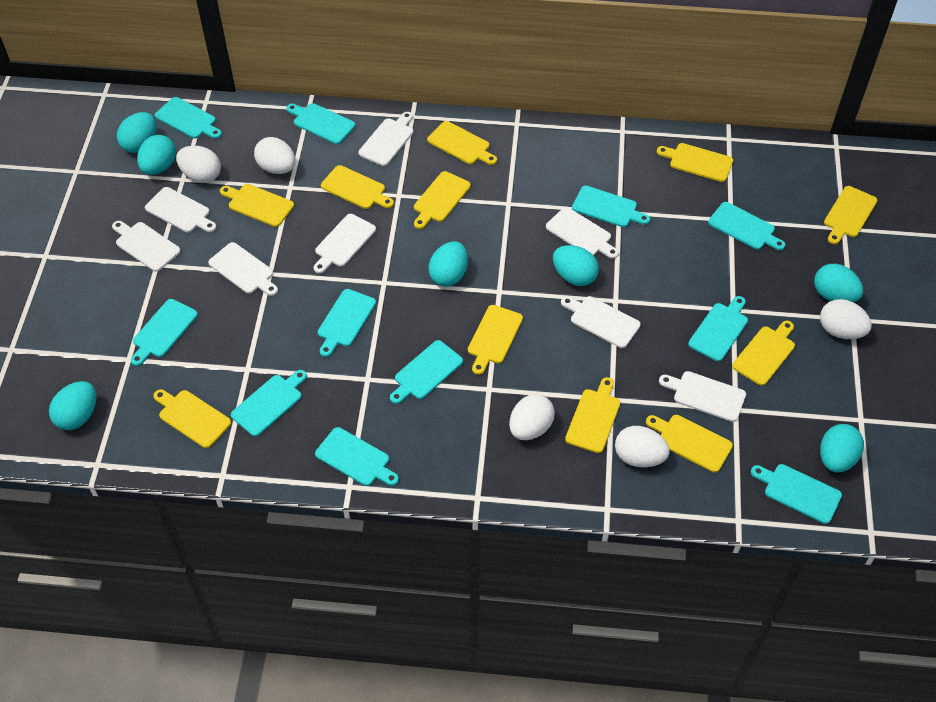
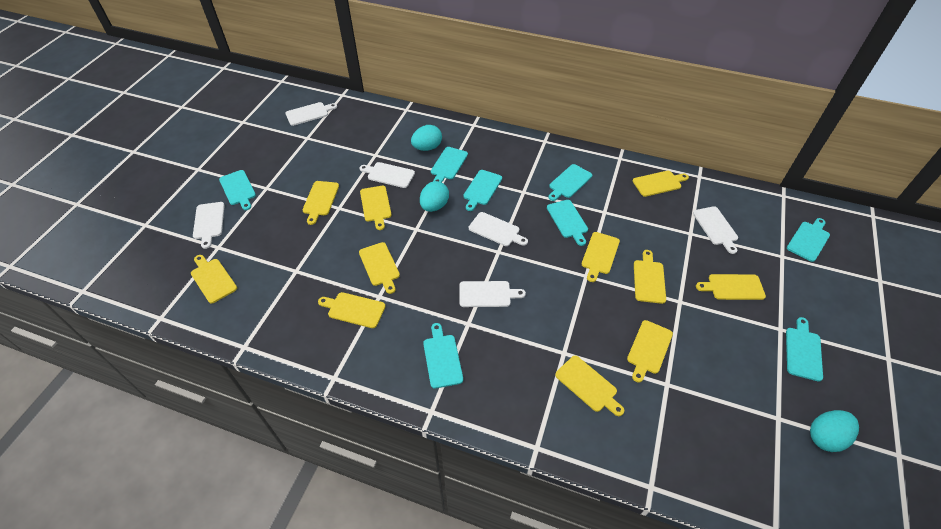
turquoise cutting board: [131,299,198,366] [155,97,222,139] [231,370,307,437] [286,103,355,144] [315,427,399,486] [318,289,376,357] [390,340,463,404] [572,186,650,227] [688,296,748,361] [708,202,786,250] [751,464,842,524] = 11 -> [219,170,256,210] [423,323,463,389] [431,147,468,182] [463,170,502,211] [547,200,588,246] [549,164,592,201] [786,317,823,382] [787,218,830,262] = 8
turquoise egg: [49,381,96,430] [117,112,157,153] [137,135,176,175] [428,241,468,287] [553,245,599,286] [814,264,863,302] [820,424,864,473] = 7 -> [411,125,442,151] [420,181,449,212] [810,410,859,452] = 3
white cutting board: [112,221,180,272] [145,187,216,232] [208,242,278,296] [314,214,376,274] [358,112,413,166] [546,207,619,259] [561,296,641,348] [659,371,746,422] = 8 -> [193,202,225,249] [285,102,337,126] [359,162,415,188] [459,281,526,307] [469,212,528,246] [693,206,738,254] = 6
white egg: [176,146,221,183] [254,137,296,174] [509,394,555,440] [615,426,670,467] [820,299,872,339] = 5 -> none = 0

